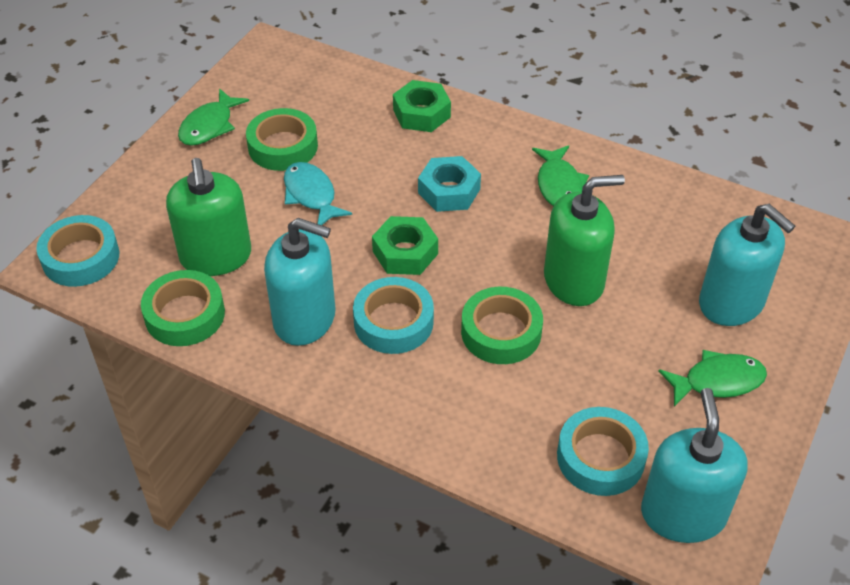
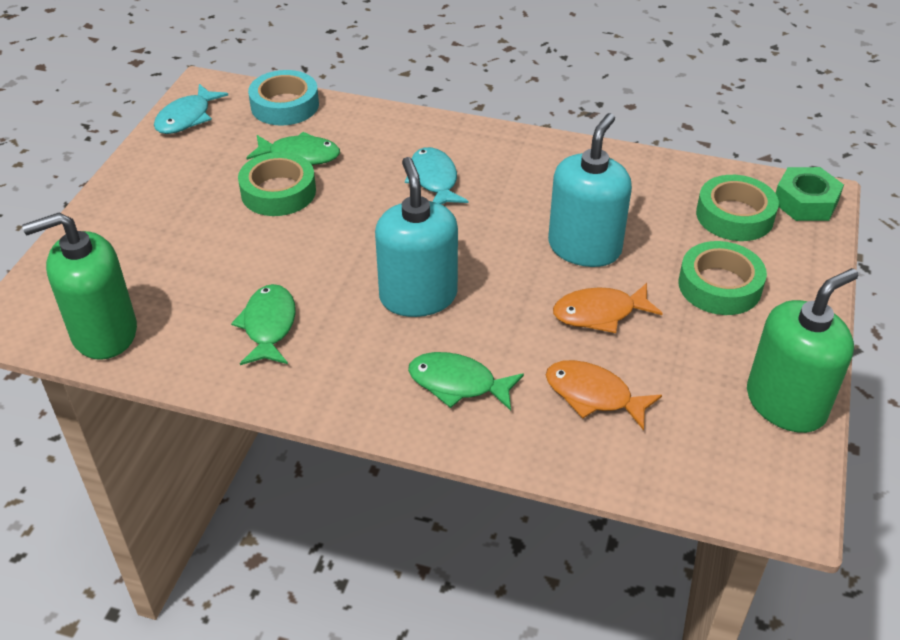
green nut: [372,216,438,275] [393,80,451,132] = 2 -> [775,167,844,221] = 1
orange fish: none = 0 -> [546,360,662,431] [553,283,663,333] = 2
turquoise fish: [284,162,352,225] = 1 -> [154,84,228,134] [405,147,468,204] = 2
turquoise nut: [418,156,481,212] = 1 -> none = 0
turquoise soap dispenser: [264,218,336,346] [641,388,748,543] [699,204,795,326] = 3 -> [375,157,458,317] [548,113,632,267] = 2
turquoise tape: [36,215,119,287] [353,277,434,354] [557,407,649,496] = 3 -> [248,70,319,126] = 1

